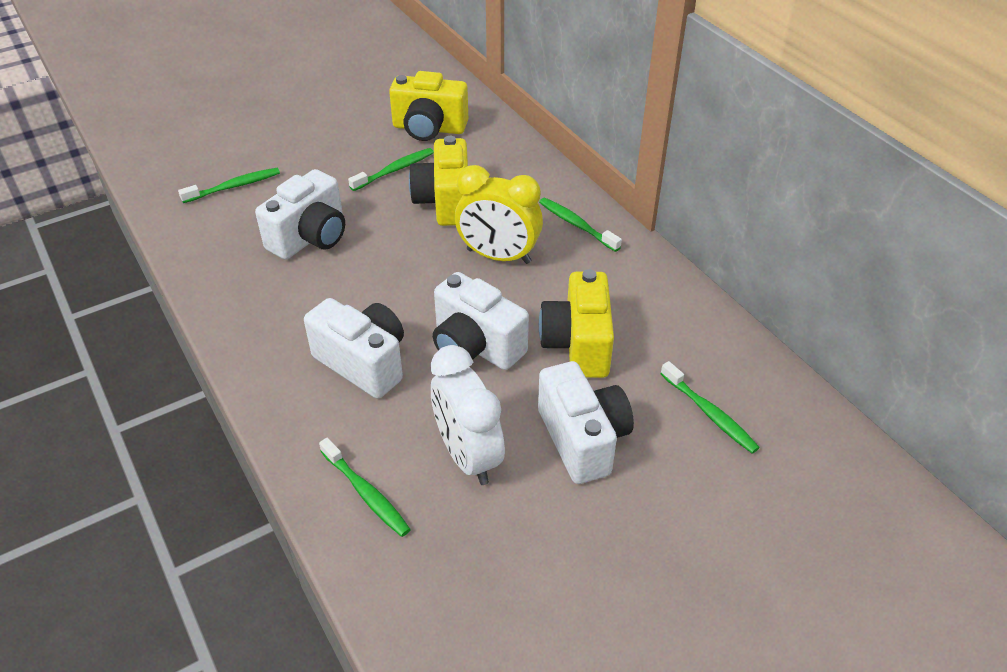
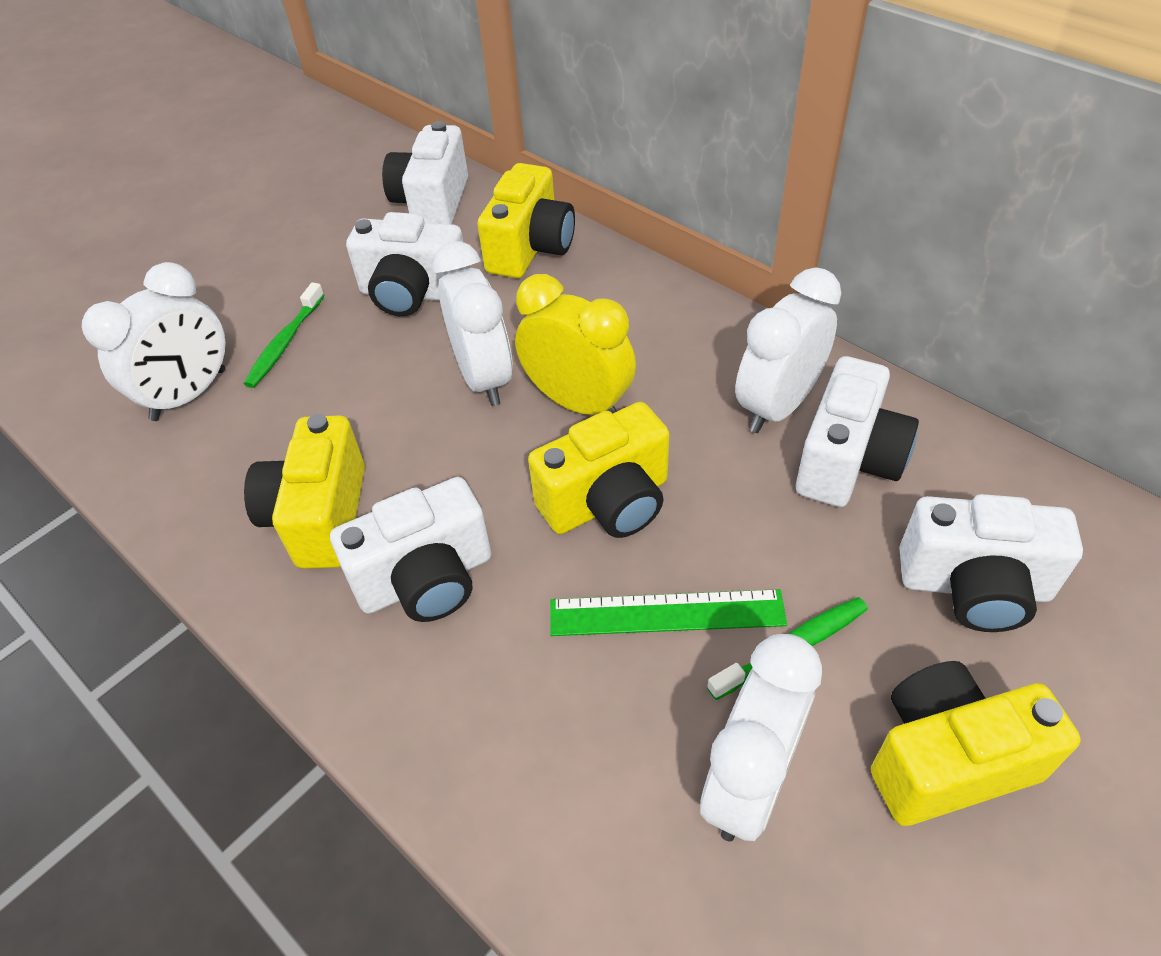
green ruler: none = 0 -> [550,589,787,636] = 1
green toothbrush: [178,168,280,203] [319,438,411,537] [348,148,434,191] [539,198,622,252] [661,361,760,453] = 5 -> [244,282,324,388] [707,597,868,700] = 2
white camera: [255,169,345,260] [304,298,404,399] [433,272,529,370] [538,361,634,484] = 4 -> [330,477,492,622] [346,212,468,316] [382,121,468,224] [796,356,919,507] [899,494,1083,632] = 5
white clock: [431,345,505,485] = 1 -> [82,262,225,421] [433,241,513,406] [700,634,822,841] [735,267,841,433] = 4
yellow camera: [389,71,468,141] [409,136,468,226] [539,269,614,378] = 3 -> [244,414,365,569] [477,163,575,278] [528,402,670,538] [871,661,1081,826] = 4

